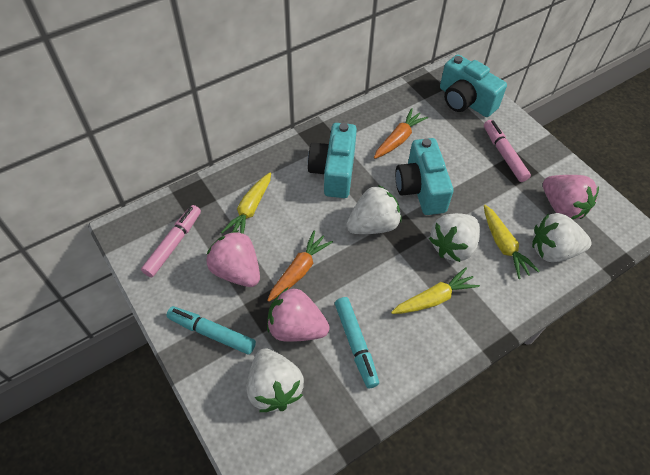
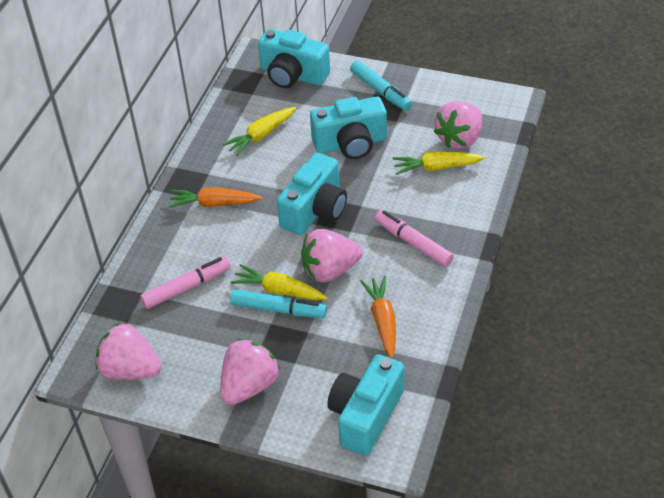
pink strawberry: [206,230,260,287] [267,288,330,342] [543,175,599,220] = 3 -> [95,323,161,380] [220,339,280,405] [301,229,363,282] [434,101,482,149] = 4
turquoise camera: [308,123,357,198] [395,138,453,215] [440,55,507,117] = 3 -> [258,29,330,88] [277,153,347,235] [310,96,387,159] [327,354,404,456] = 4
white strawberry: [247,348,304,412] [346,185,402,234] [429,213,480,262] [532,213,591,262] = 4 -> none = 0

